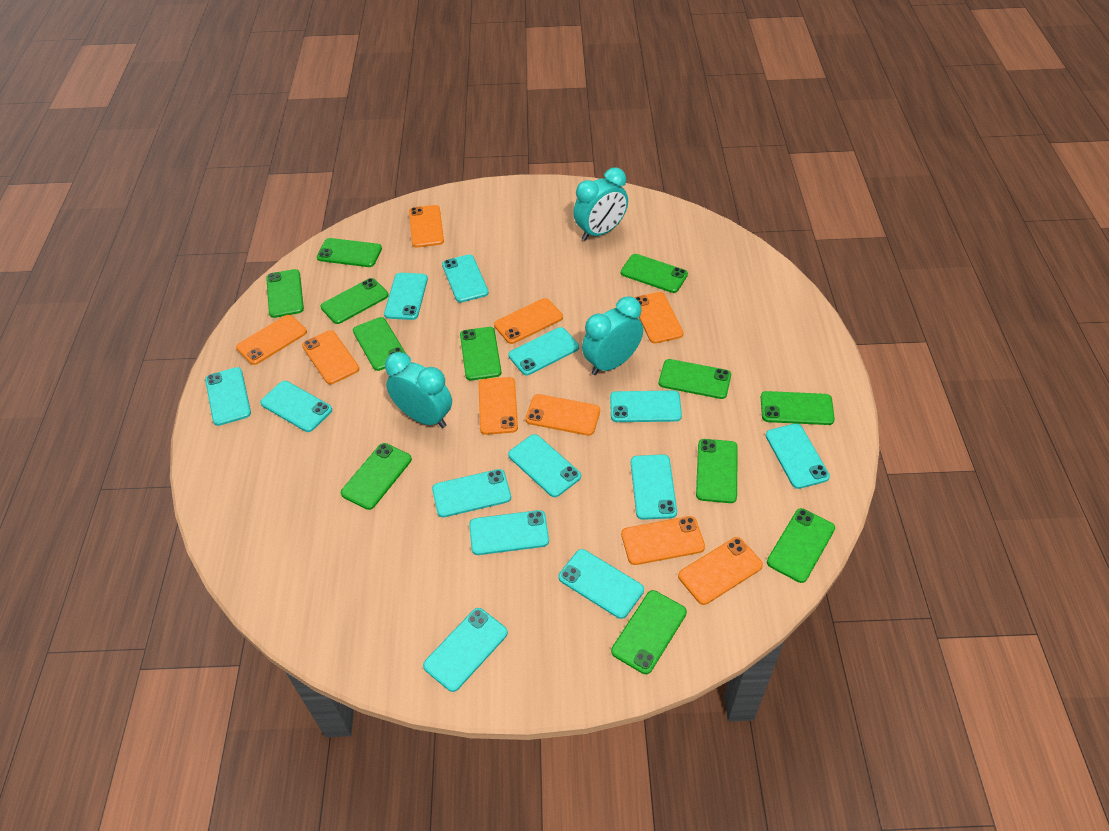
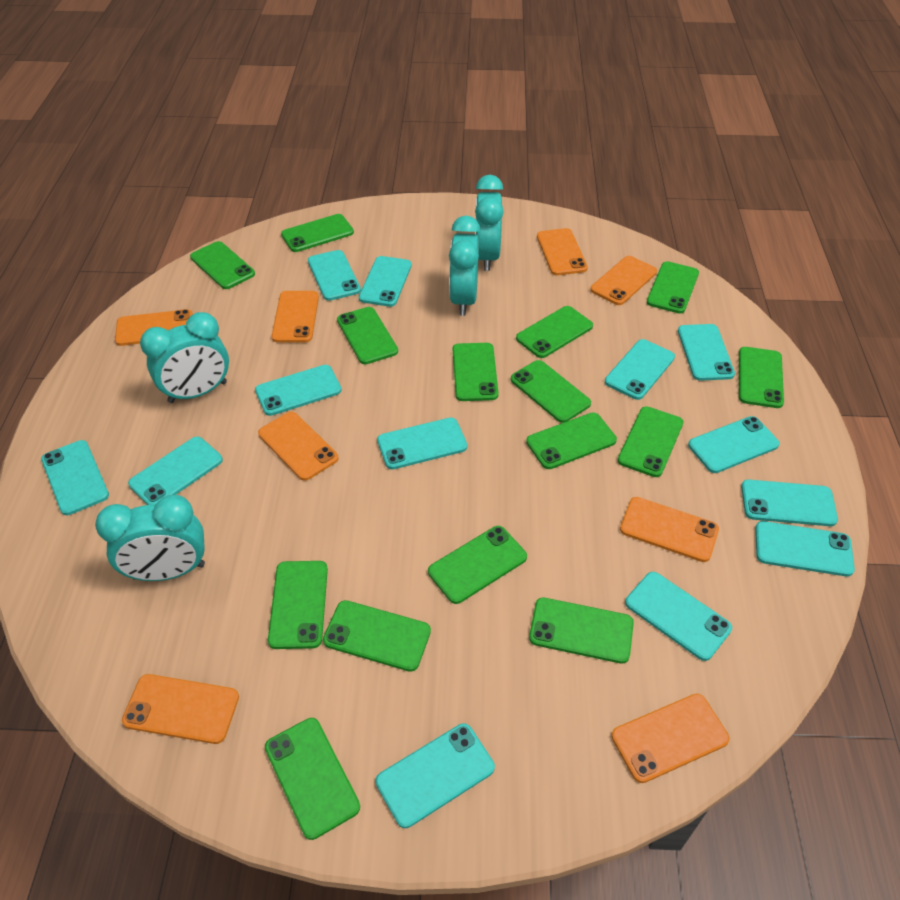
green phone: [266,269,304,318] [317,238,382,267] [320,278,389,324] [341,443,412,510] [353,317,406,371] [460,327,502,380] [611,590,687,674] [621,254,688,293] [659,359,731,399] [696,439,738,503] [761,391,835,425] [767,508,835,583] = 12 -> [190,241,255,289] [265,718,360,840] [268,561,328,649] [281,214,354,252] [323,600,431,672] [337,307,398,364] [428,526,527,604] [453,343,499,401] [511,360,591,423] [516,306,593,358] [526,412,617,469] [529,598,634,664] [618,406,684,477] [647,261,699,313] [739,347,784,408] = 15
orange phone: [236,315,307,365] [302,330,359,384] [409,205,444,248] [479,377,518,435] [494,298,563,344] [525,394,600,436] [621,516,705,565] [634,292,683,344] [678,537,763,605] = 9 -> [115,309,193,346] [122,674,239,744] [258,412,338,481] [272,291,319,343] [537,228,588,275] [590,256,657,305] [612,694,730,783] [620,497,719,562] = 8
turquoise clock: [385,352,452,428] [573,167,628,241] [582,297,643,375] = 3 -> [95,495,205,581] [140,312,229,403] [449,215,480,316] [475,175,504,271] = 4

